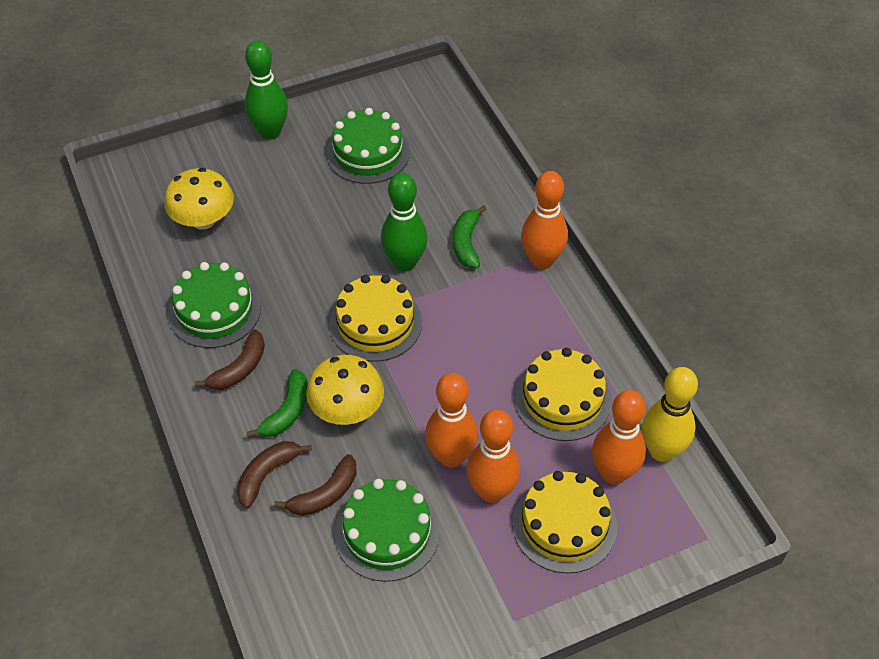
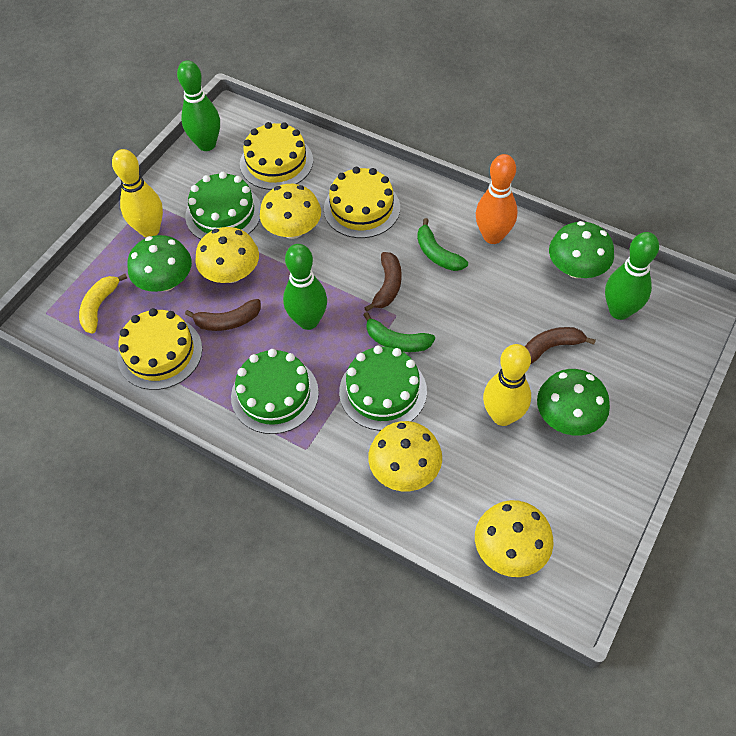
green bowling pin: [245,41,288,140] [381,173,428,271] = 2 -> [177,60,220,151] [283,244,327,330] [605,232,659,320] = 3
green mushroom: none = 0 -> [127,235,192,292] [537,369,610,436] [549,221,614,278] = 3
orange bowling pin: [425,373,478,468] [467,409,520,503] [521,171,568,270] [592,390,646,484] = 4 -> [476,154,517,244] = 1
yellow banana: none = 0 -> [79,274,127,334] = 1
yellow bowling pin: [642,367,698,462] = 1 -> [112,149,163,237] [483,344,531,426] = 2
yellow mushroom: [164,168,234,229] [306,355,384,425] = 2 -> [195,227,259,283] [260,184,321,239] [368,421,442,491] [475,500,554,577] = 4

